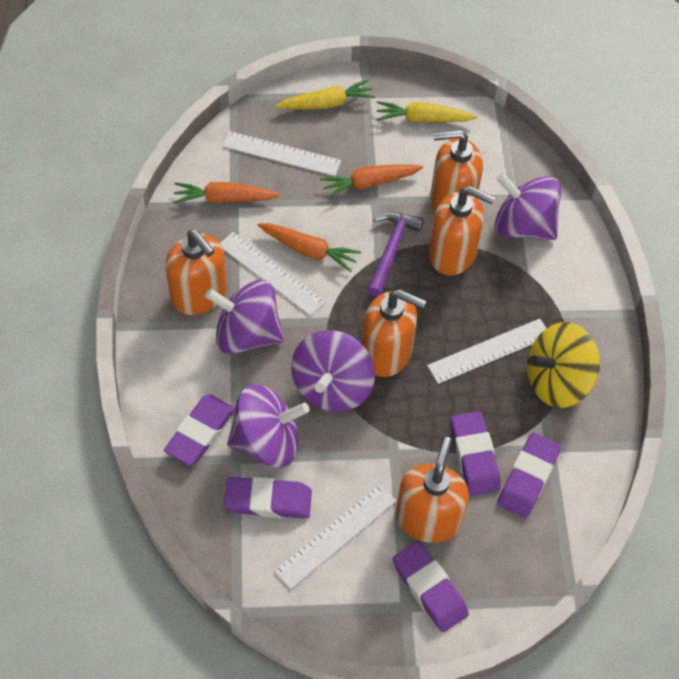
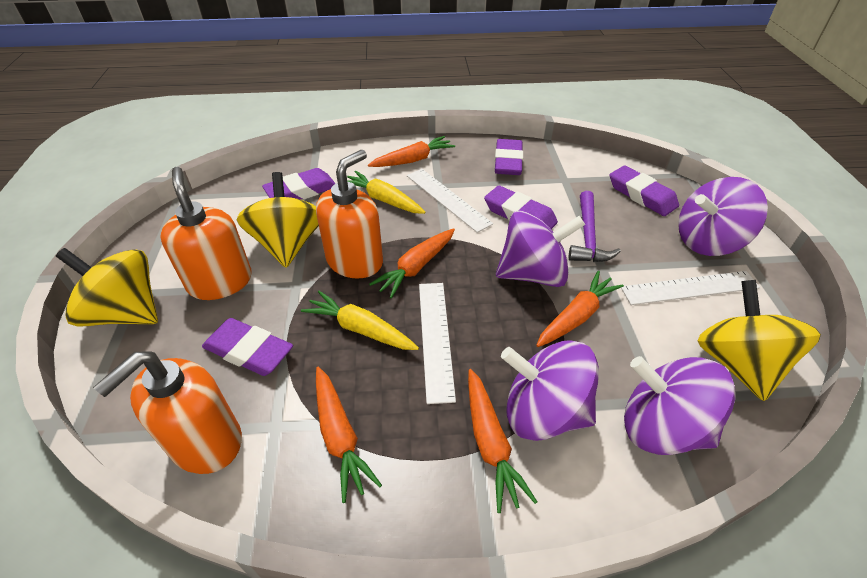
orange carrot: [173,182,280,204] [258,223,361,272] [320,164,423,199] = 3 -> [316,367,382,503] [368,136,455,167] [369,228,455,298] [468,369,537,513] [536,271,624,347] = 5
orange soap dispenser: [165,230,227,315] [362,289,426,377] [396,437,469,543] [429,186,495,276] [430,130,483,212] = 5 -> [93,352,242,474] [160,167,252,300] [316,150,383,279] = 3
white ruler: [220,232,325,316] [222,131,341,176] [274,484,396,589] [427,319,547,384] = 4 -> [407,169,493,233] [419,283,456,404] [621,271,760,305] = 3
yellow spinning top: [527,322,600,408] = 1 -> [56,248,158,327] [237,172,319,268] [697,280,821,401] = 3

